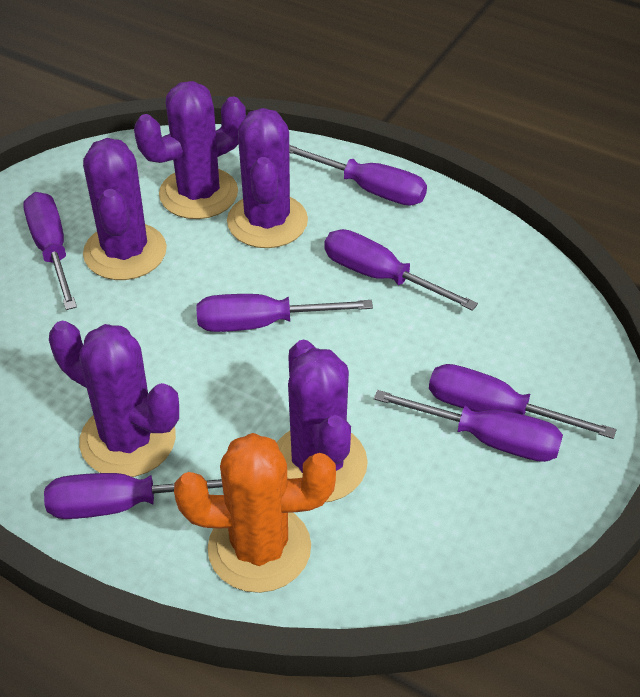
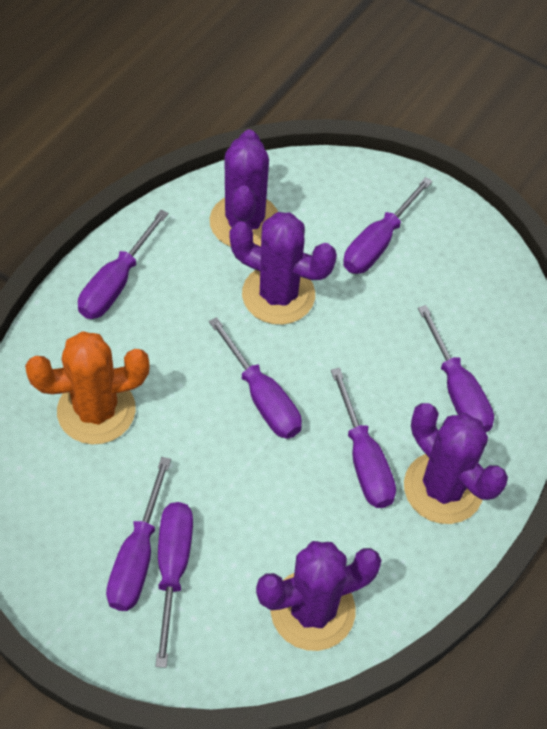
purple cactus: [49,321,179,477] [83,138,167,280] [134,81,246,219] [227,108,308,248] [276,340,368,502] = 5 -> [210,130,278,247] [230,212,337,325] [256,541,382,651] [404,403,508,524] = 4

